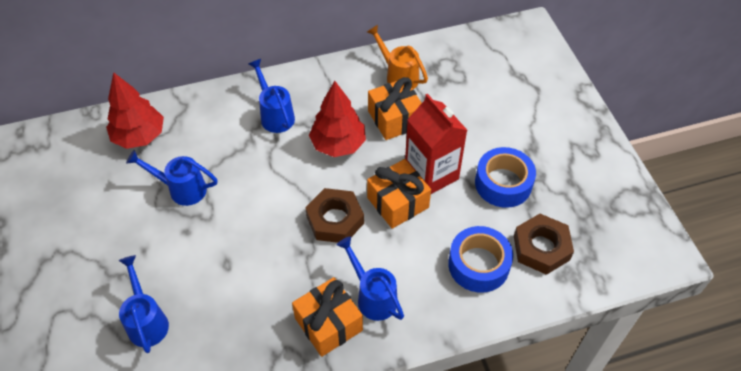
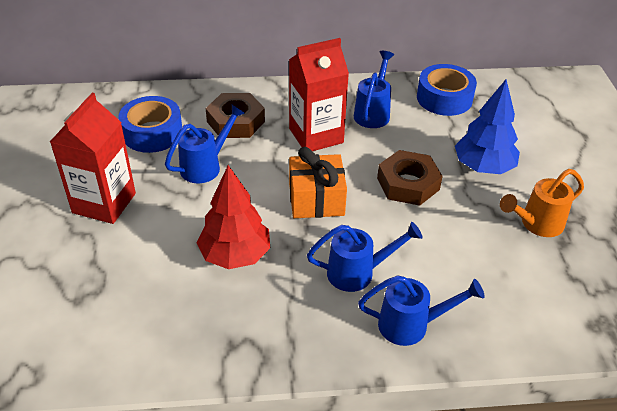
blue tree: none = 0 -> [455,80,520,174] = 1
orange gift: [292,277,363,357] [367,159,431,229] [368,77,422,140] = 3 -> [289,147,347,218] = 1
red carton: [405,94,467,194] = 1 -> [50,93,136,224] [289,38,349,151] = 2
red tree: [106,72,164,149] [309,81,366,157] = 2 -> [197,165,270,269] = 1

